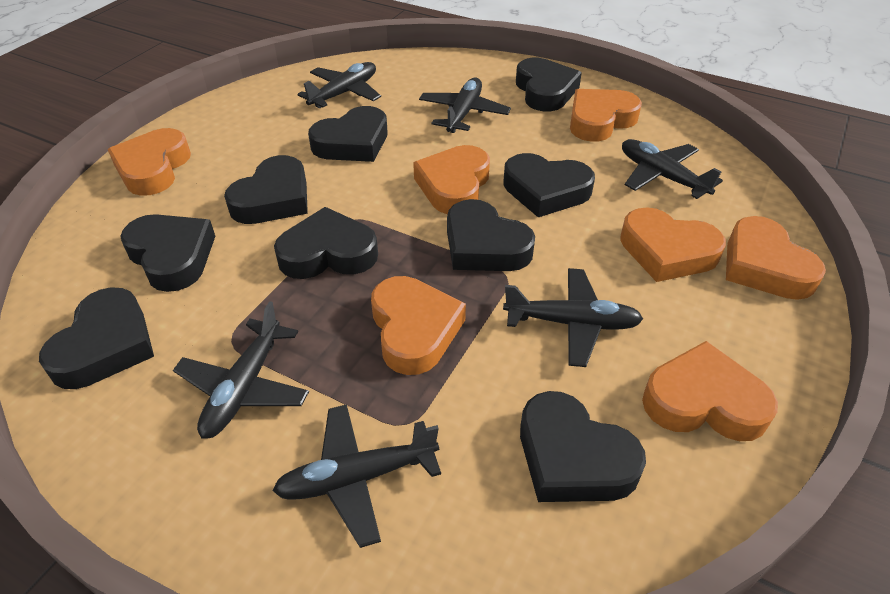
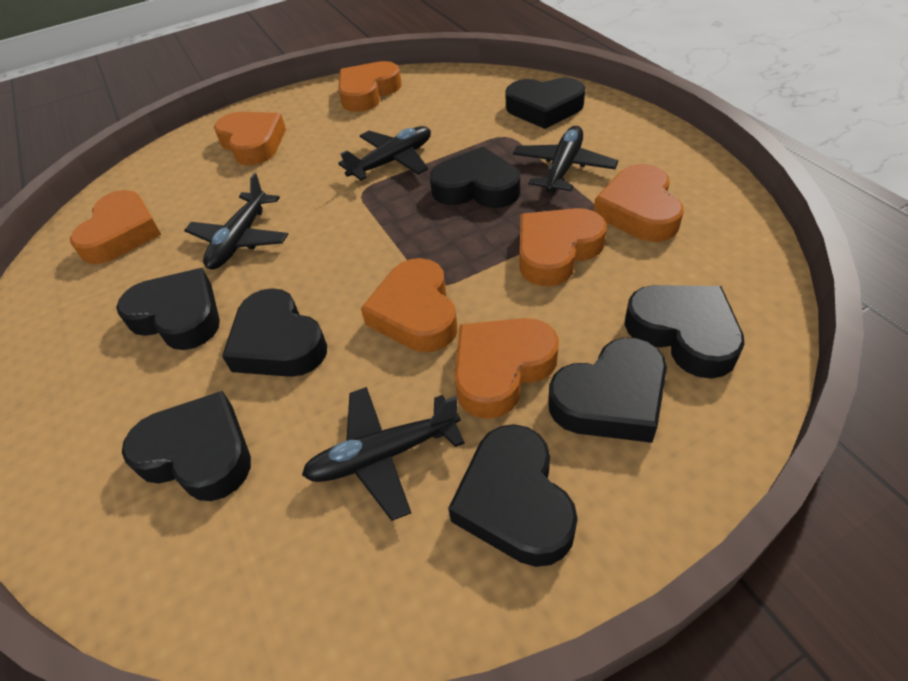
black heart: [39,287,154,389] [120,214,215,292] [224,155,308,224] [274,207,378,279] [308,106,388,162] [447,199,535,271] [503,153,595,217] [516,58,582,111] [520,391,646,502] = 9 -> [116,268,220,350] [122,391,251,501] [222,288,327,377] [430,147,520,208] [448,424,578,567] [505,78,585,129] [548,338,667,443] [625,285,745,379] = 8
black plane: [173,301,309,439] [273,404,441,548] [298,62,381,108] [419,78,511,133] [503,268,643,367] [622,139,723,199] = 6 -> [184,173,288,270] [302,387,465,521] [338,126,431,181] [513,126,618,193] = 4

